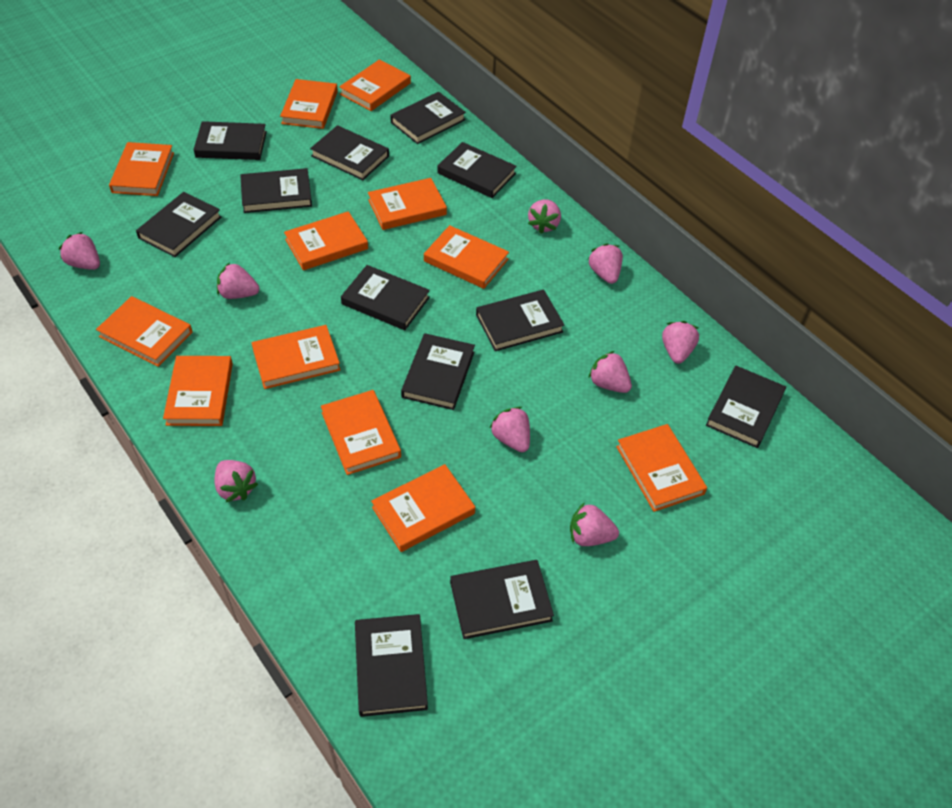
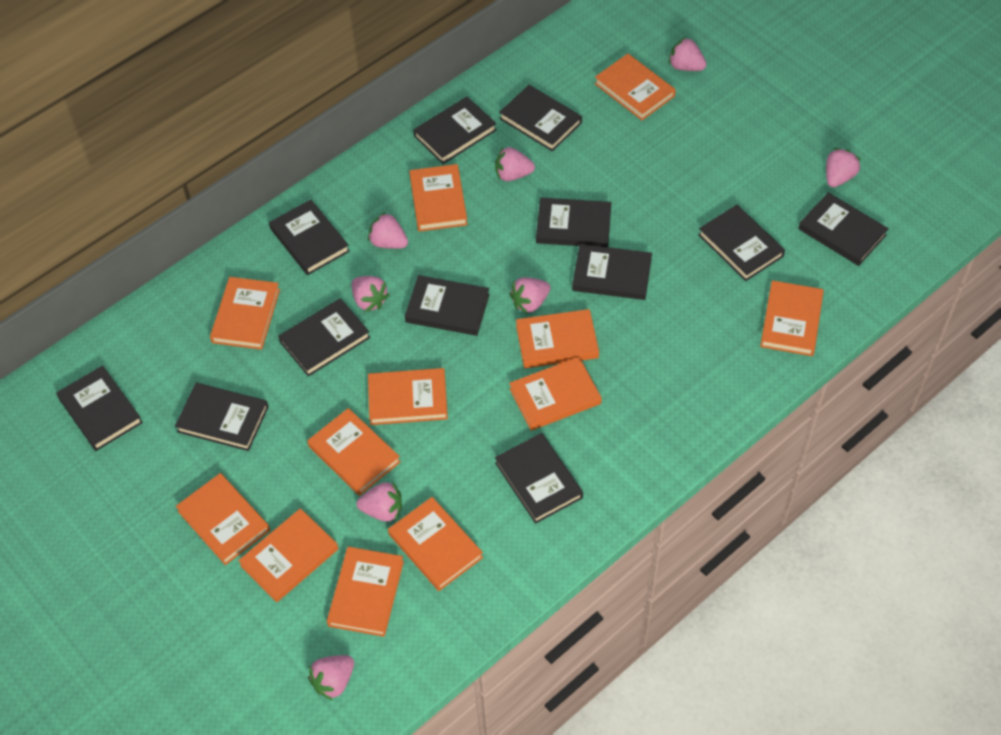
pink strawberry: [59,232,100,270] [214,460,258,502] [217,262,259,299] [490,407,530,452] [528,199,561,234] [570,502,619,546] [588,243,623,284] [588,351,632,393] [662,321,699,364] = 9 -> [308,655,354,701] [351,276,390,312] [357,482,402,522] [368,212,408,249] [495,147,535,181] [509,277,551,314] [669,37,707,71] [826,148,861,187] = 8

